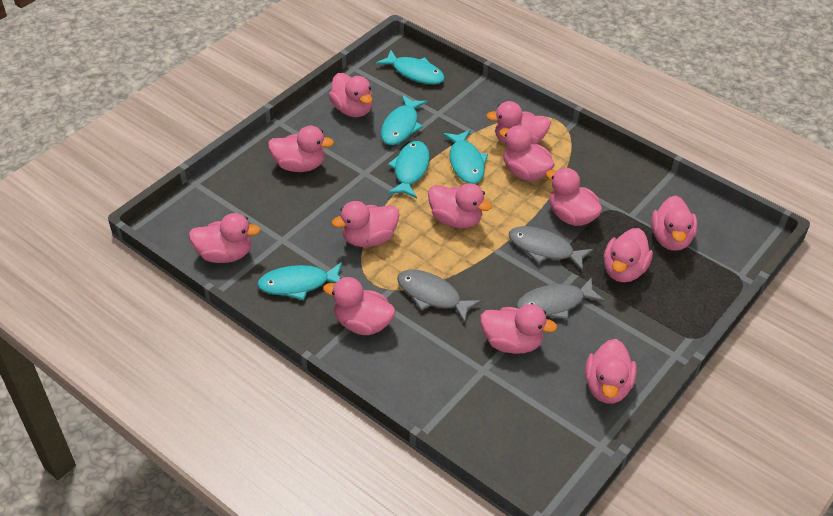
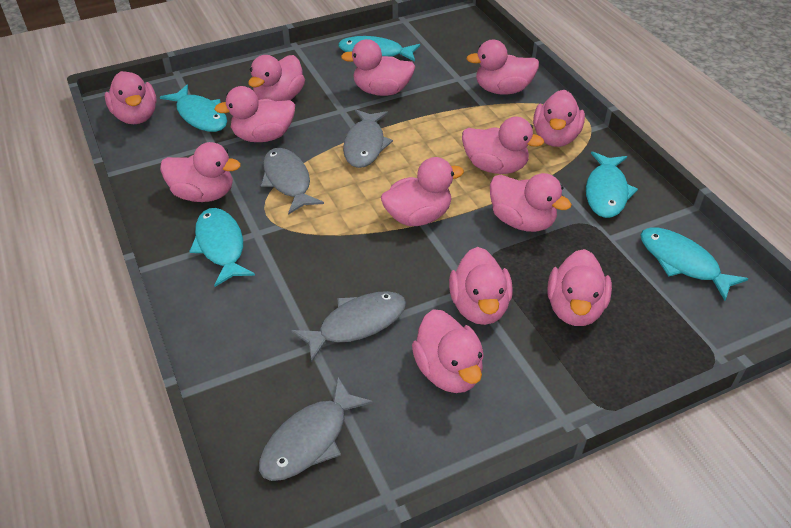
grey fish: [397,269,482,323] [509,226,593,271] [516,277,605,320] = 3 -> [259,377,373,481] [261,148,324,215] [291,291,406,363] [343,109,393,168] = 4

